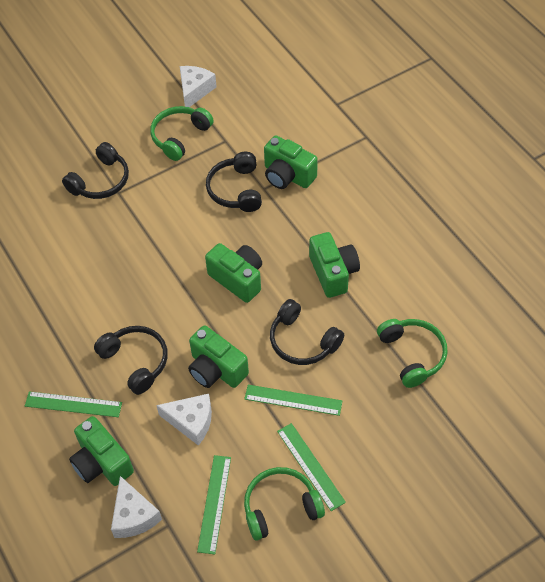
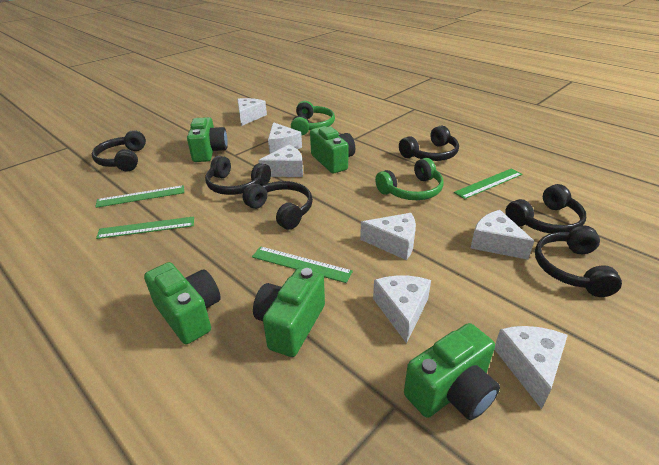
black headphones: [62,142,129,199] [94,326,168,395] [206,152,262,212] [270,299,344,365] = 4 -> [92,130,146,171] [205,156,271,195] [242,181,313,230] [399,126,459,161] [505,184,586,233] [535,225,622,297] = 6
green headphones: [150,106,214,161] [244,467,325,541] [377,319,448,388] = 3 -> [291,101,335,135] [375,158,444,200] = 2
white cheese: [111,476,162,538] [156,394,212,446] [180,66,217,107] = 3 -> [237,98,267,126] [258,145,303,177] [268,122,302,154] [360,213,416,260] [373,276,431,344] [471,210,534,260] [494,326,568,409] = 7

